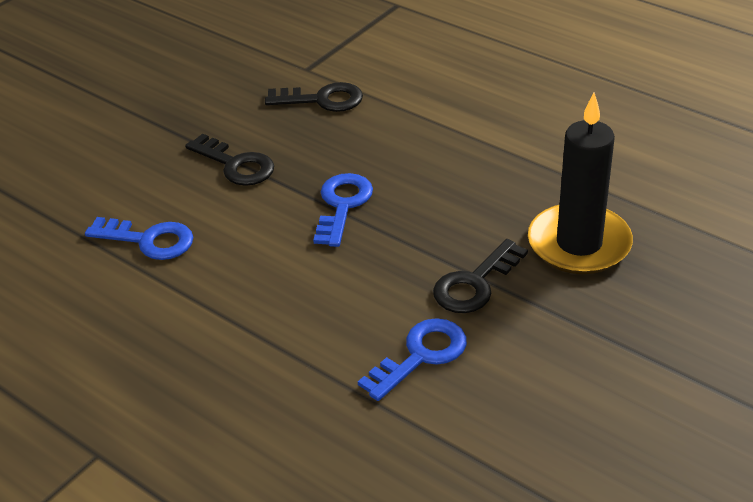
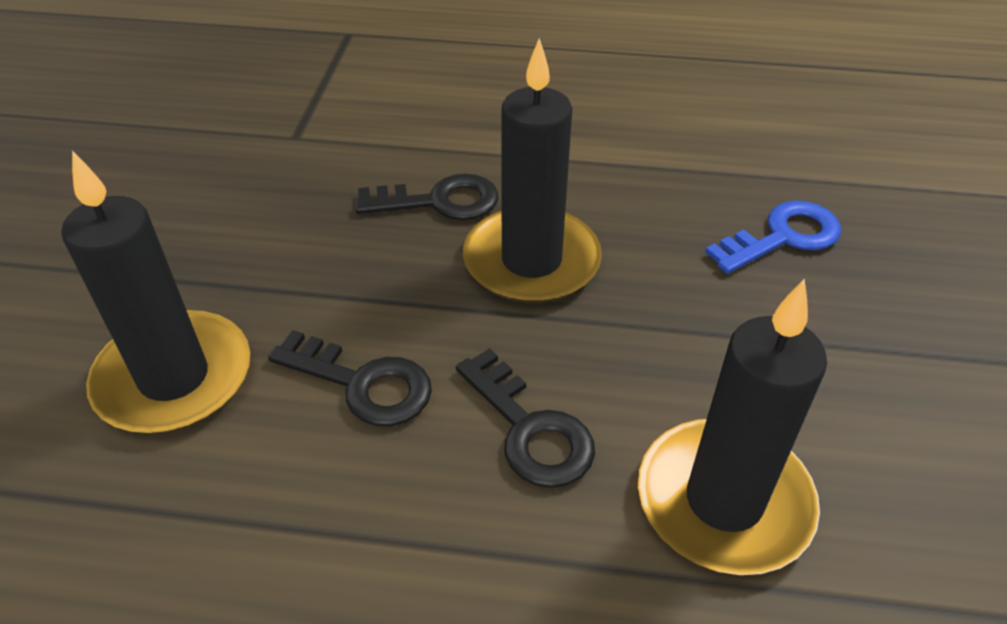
black candle: [528,93,633,274] = 1 -> [61,151,251,434] [463,38,602,304] [638,279,827,575] = 3
blue key: [85,217,193,260] [313,173,373,247] [358,318,467,401] = 3 -> [705,201,841,274] = 1

